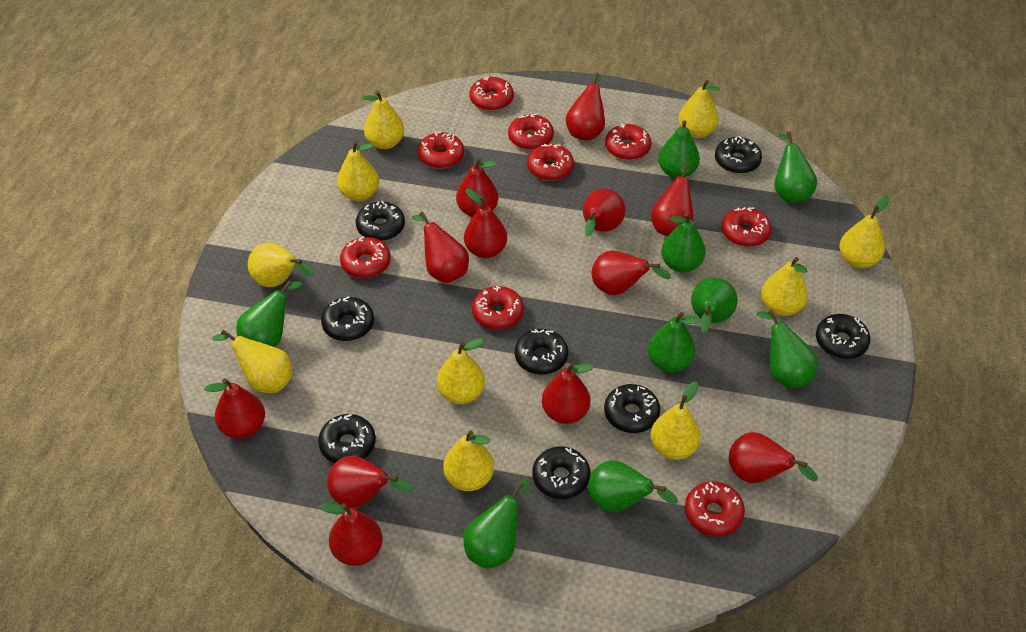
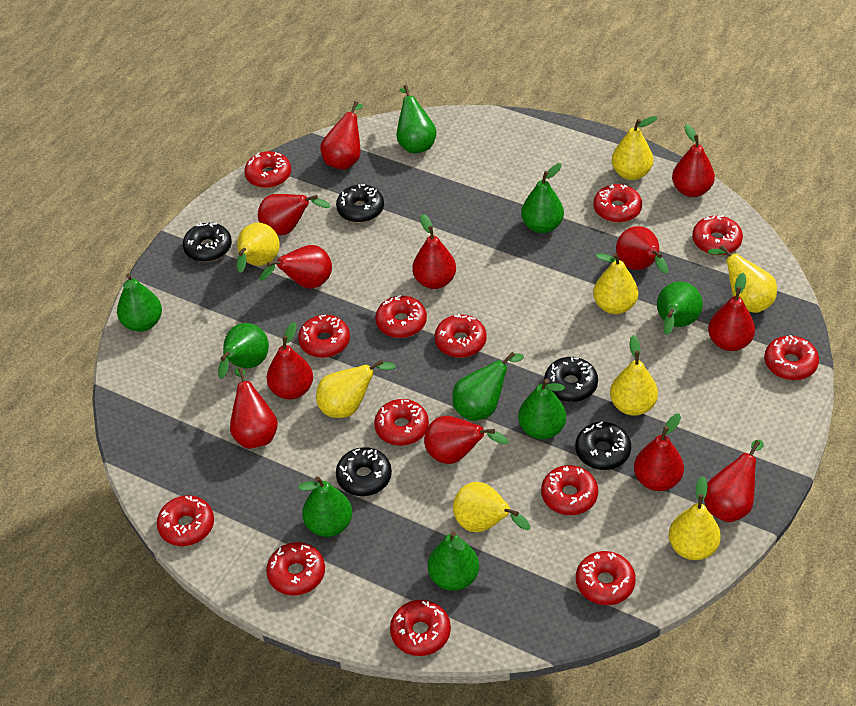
black donut: [318,414,376,463] [321,296,374,341] [356,201,405,241] [515,329,568,375] [532,447,590,499] [604,384,660,433] [715,136,762,174] [816,314,870,359] = 8 -> [183,223,232,262] [336,184,384,223] [336,447,392,496] [544,357,598,402] [575,421,631,470] = 5
red donut: [340,236,391,278] [418,132,464,169] [470,77,514,111] [472,286,524,330] [508,114,554,150] [527,144,574,181] [605,124,651,160] [685,482,745,536] [721,207,771,247] = 9 -> [157,495,214,546] [244,151,291,188] [266,542,325,595] [298,315,350,358] [374,399,429,446] [375,295,427,338] [390,600,451,656] [435,314,487,358] [541,465,598,515] [576,551,636,605] [593,184,642,223] [692,215,743,255] [764,335,819,380] = 13
yellow pear: [212,330,292,393] [248,243,314,287] [337,141,379,201] [362,91,404,149] [437,338,485,404] [443,431,494,491] [650,382,701,460] [678,80,720,138] [761,257,808,316] [839,196,889,268] = 10 -> [237,223,280,273] [316,359,396,418] [453,482,530,532] [593,253,638,314] [610,335,658,416] [612,116,657,180] [669,476,721,560] [708,245,777,313] = 8

